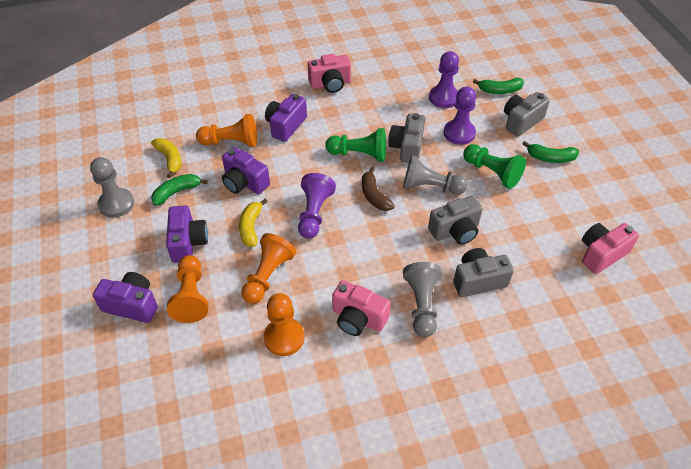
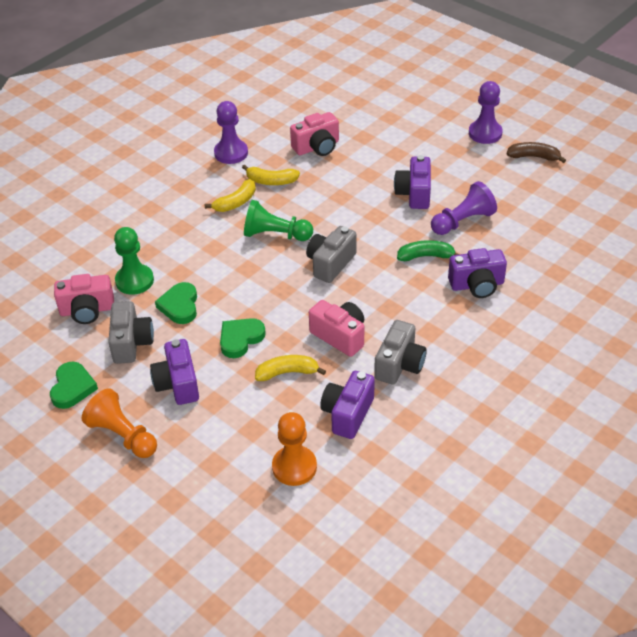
green banana: [151,174,208,206] [473,78,524,94] [523,141,579,163] = 3 -> [397,240,459,261] = 1
green heart: none = 0 -> [50,362,98,409] [155,282,197,324] [220,318,266,358] = 3
grey camera: [389,113,425,163] [428,196,483,245] [453,248,514,297] [504,92,550,137] = 4 -> [108,301,154,364] [306,226,357,283] [374,320,427,385] = 3
grey pawn: [90,157,134,218] [403,155,468,195] [403,262,442,337] = 3 -> none = 0
orange pawn: [167,255,208,323] [196,114,257,147] [242,233,296,303] [264,293,305,356] = 4 -> [82,388,157,458] [272,412,317,486] = 2
yellow banana: [151,138,182,178] [239,199,268,247] = 2 -> [205,179,256,212] [242,165,300,185] [255,355,326,381] = 3

